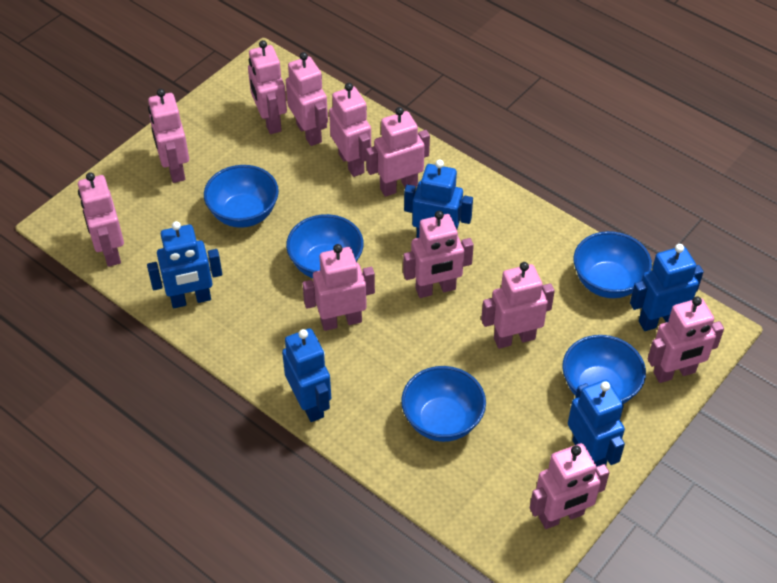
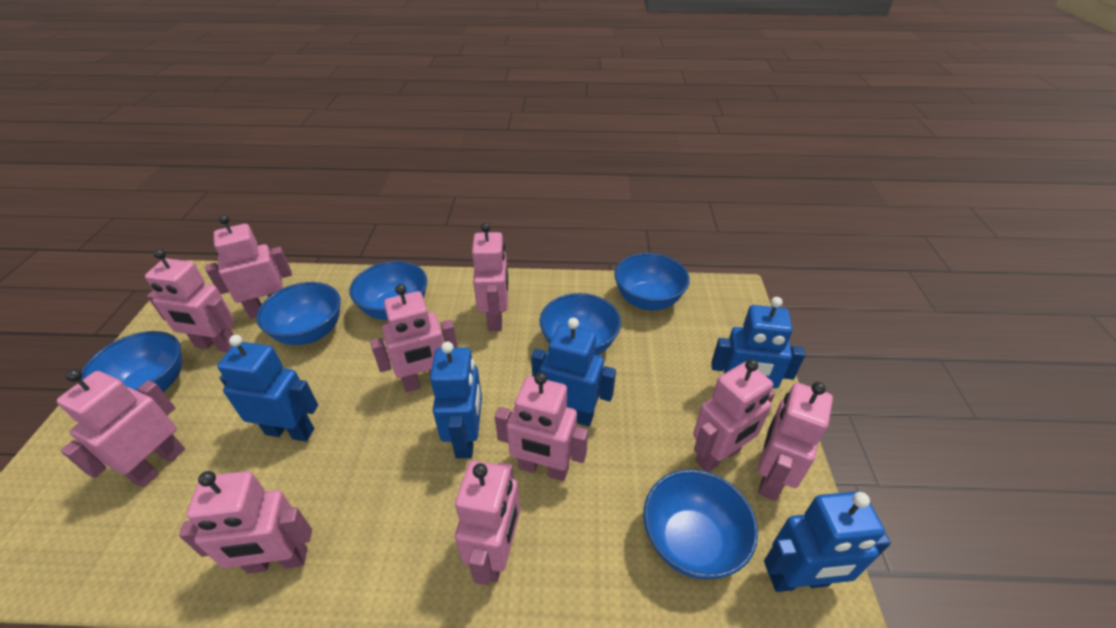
blue bowl: [204,165,279,228] [286,214,364,278] [401,366,486,442] [562,335,646,404] [574,231,652,298] = 5 -> [81,331,182,392] [256,282,341,345] [350,261,427,320] [539,293,621,355] [614,253,690,310] [643,469,758,579] = 6
pink robot: [78,172,124,267] [148,89,189,183] [248,40,287,134] [286,52,328,146] [302,244,375,331] [329,83,371,177] [366,107,430,197] [403,211,474,298] [481,262,555,349] [530,443,609,529] [648,297,724,383] = 11 -> [57,369,185,488] [145,249,235,352] [179,471,312,574] [206,215,292,319] [370,284,458,392] [455,461,520,585] [472,222,508,331] [495,372,588,481] [693,359,775,472] [758,382,833,501] = 10

